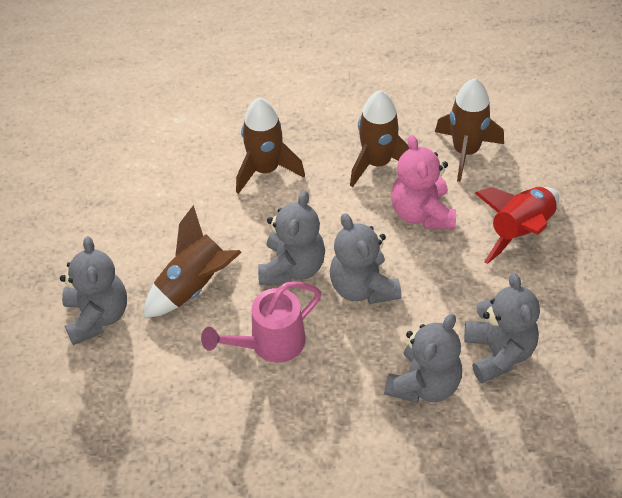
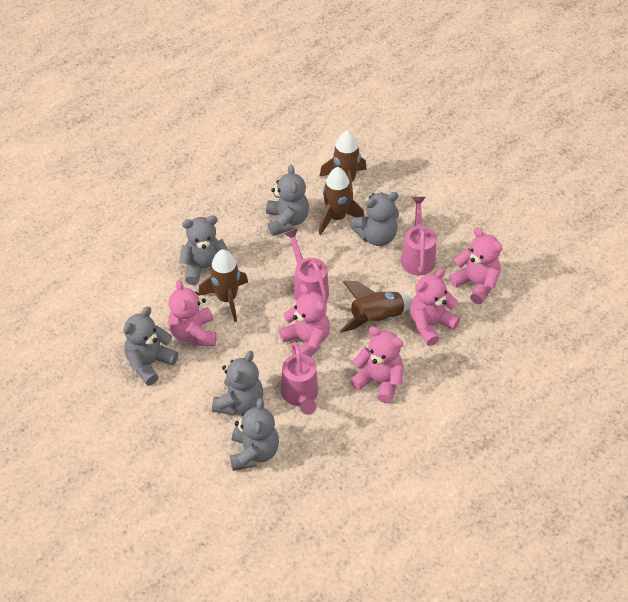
grey teddy bear: [60,237,127,345] [258,191,325,285] [330,213,401,304] [384,314,462,403] [464,273,540,383] = 5 -> [123,307,178,386] [179,216,228,285] [212,351,263,415] [230,398,279,471] [266,165,309,236] [351,192,399,246] = 6
pink teddy bear: [391,135,456,229] = 1 -> [168,280,216,346] [279,284,330,357] [350,326,404,403] [410,269,460,346] [449,228,502,304] = 5
pink watering can: [201,281,321,363] = 1 -> [281,342,318,415] [284,229,329,303] [401,197,436,276] = 3
red rocket: [475,187,559,264] = 1 -> none = 0

